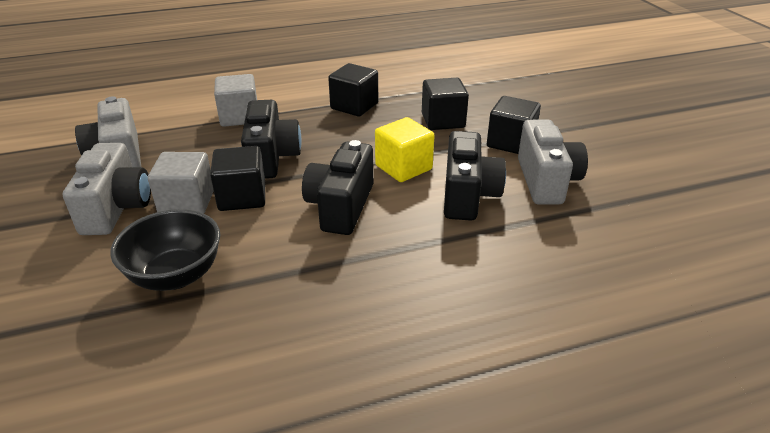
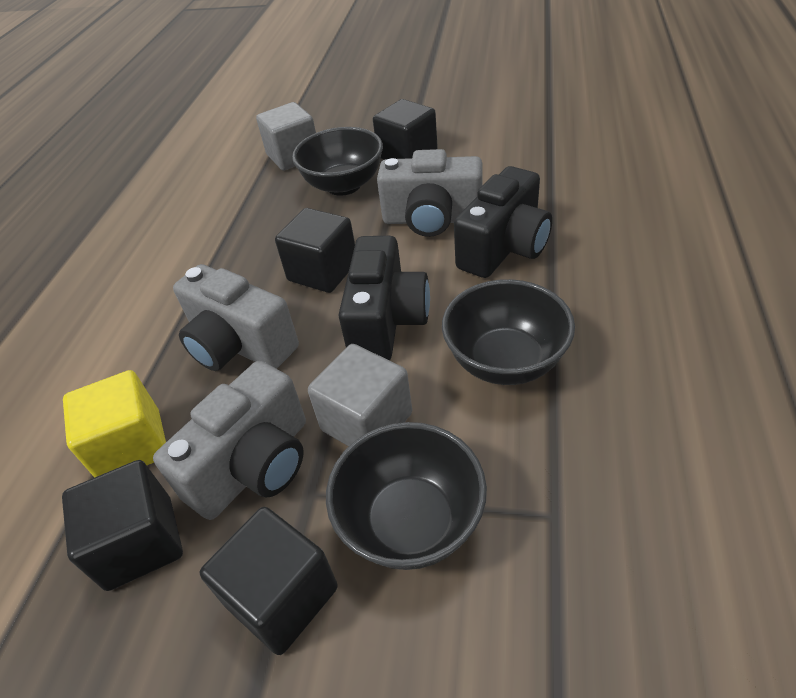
black bowl: [110,209,220,291] = 1 -> [292,127,383,196] [326,422,487,570] [442,279,575,385] = 3
black camera: [241,100,302,179] [302,140,373,235] [444,131,506,221] = 3 -> [339,236,430,360] [454,166,552,278] = 2

